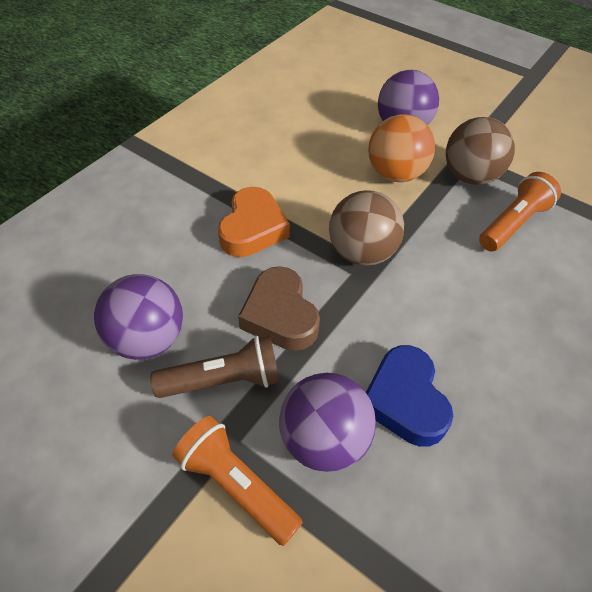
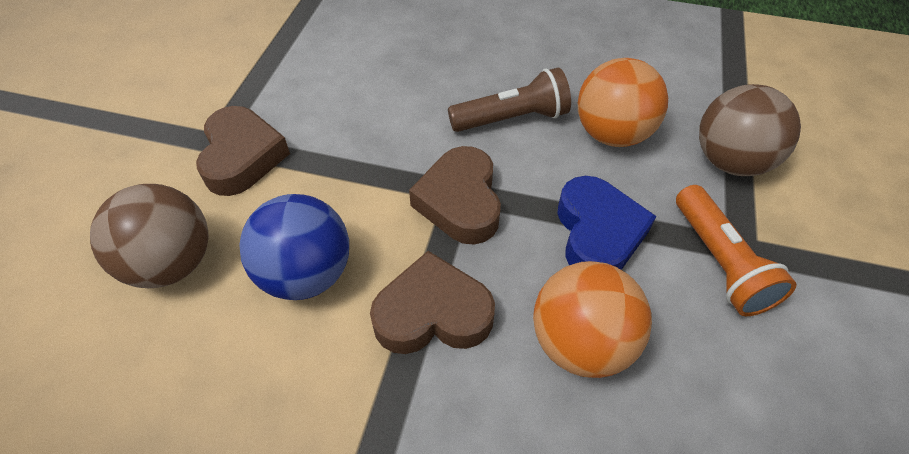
blue ball: none = 0 -> [239,194,349,300] = 1
brown heart: [238,266,320,351] = 1 -> [196,106,290,196] [370,251,495,354] [409,146,501,245] = 3
orange ball: [368,114,435,182] = 1 -> [533,261,652,378] [578,58,668,147] = 2
orange flashlight: [173,416,303,546] [479,172,561,252] = 2 -> [676,185,796,316] = 1
orange heart: [218,187,290,257] = 1 -> none = 0
purple ball: [94,274,183,360] [279,373,376,472] [378,70,439,126] = 3 -> none = 0

